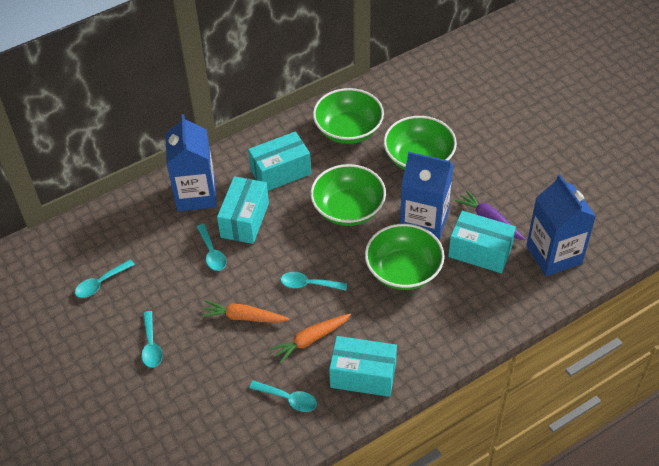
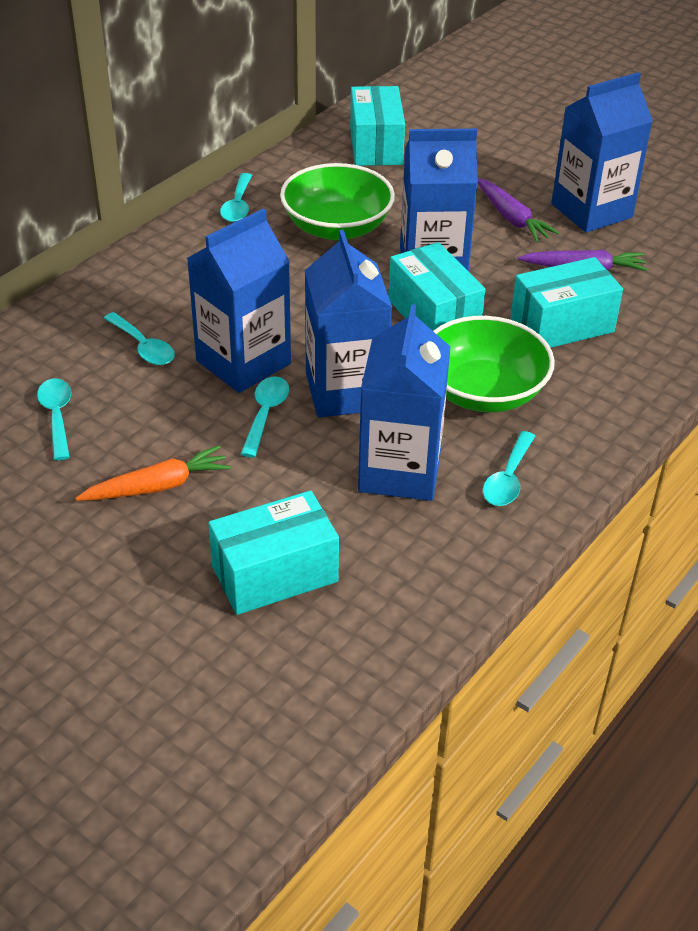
blue carton: [166,114,217,211] [400,152,454,240] [526,174,596,276] = 3 -> [187,208,291,393] [305,230,392,418] [358,304,451,501] [400,128,478,272] [552,72,653,233] = 5
green bowl: [310,164,386,226] [313,88,384,144] [365,224,444,290] [384,116,457,170] = 4 -> [280,163,395,241] [433,316,555,412] = 2
orange carrot: [201,300,289,323] [270,314,351,364] = 2 -> [75,445,231,501] = 1
purple carrot: [455,190,526,240] = 1 -> [478,178,559,242] [518,250,648,271] = 2

